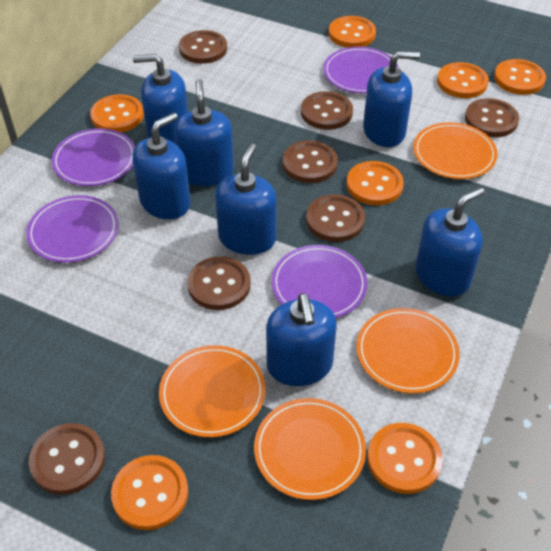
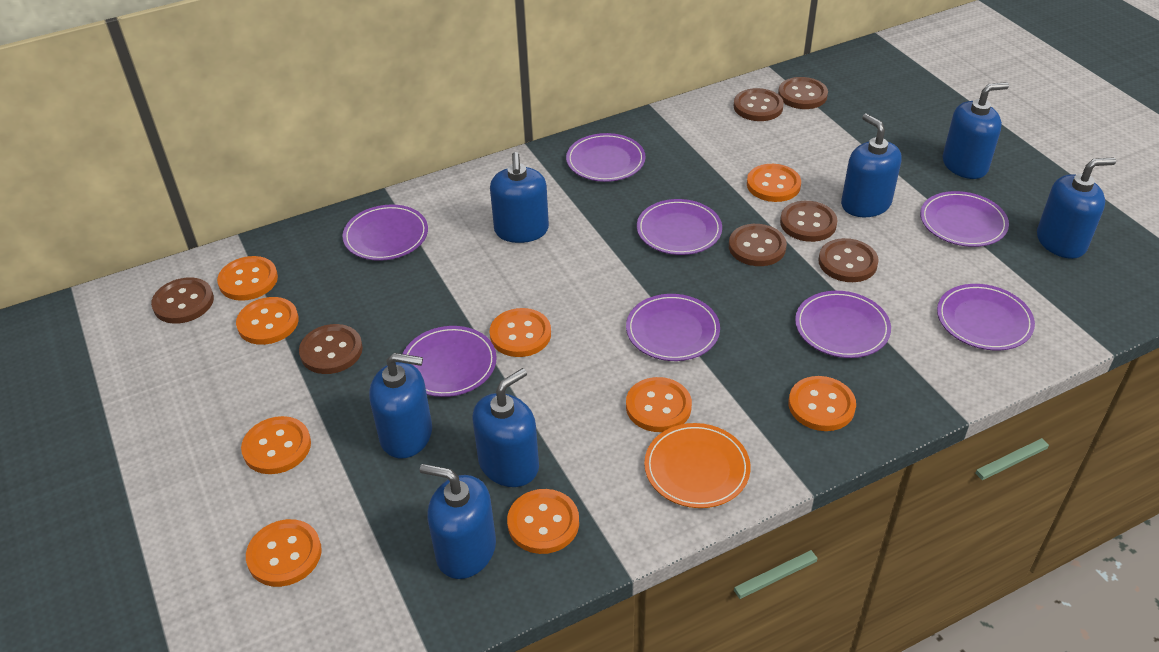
orange button: [90,94,144,132] [111,455,188,530] [329,16,376,48] [347,161,404,205] [367,423,443,494] [437,62,489,98] [494,59,546,95] = 7 -> [217,256,278,301] [236,297,299,345] [241,416,311,474] [246,519,322,587] [490,308,551,357] [507,489,579,554] [626,377,692,432] [747,164,801,202] [789,376,856,431] = 9
orange plate: [159,345,266,437] [254,398,366,500] [356,308,460,393] [413,122,498,179] = 4 -> [644,423,751,508] = 1
purple plate: [26,195,119,263] [52,129,135,186] [271,245,368,318] [323,47,399,94] = 4 -> [342,204,428,261] [403,326,497,397] [566,133,646,182] [626,294,720,361] [637,199,722,255] [795,291,891,358] [920,191,1009,247] [937,284,1035,350] = 8

